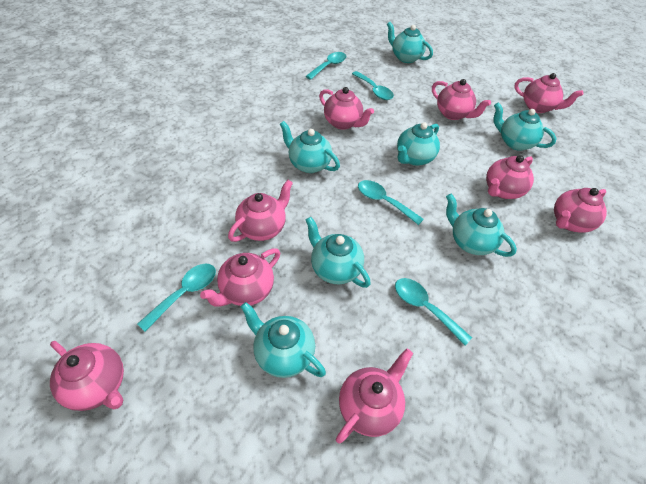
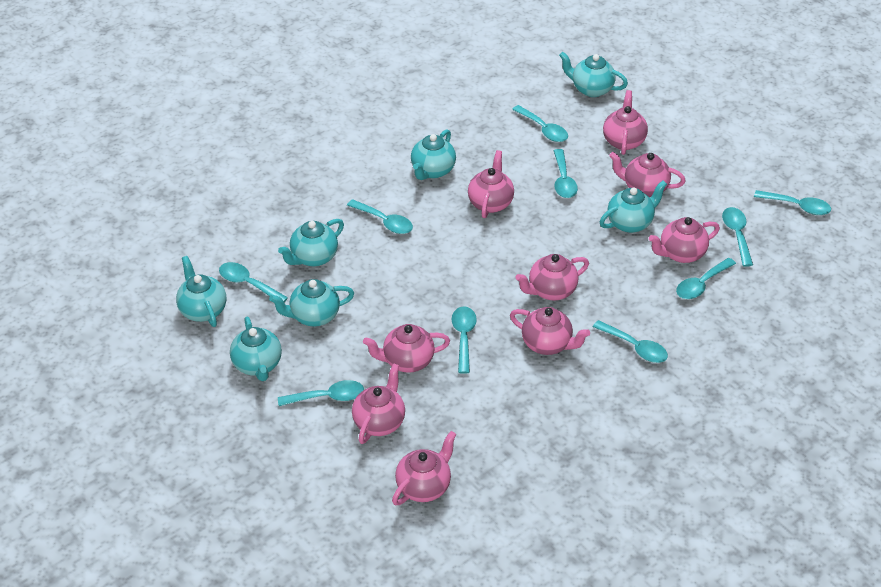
turquoise spoon: [137,264,216,331] [306,52,346,80] [352,71,394,100] [358,180,424,225] [395,278,472,345] = 5 -> [219,262,288,302] [278,380,364,406] [347,199,413,234] [451,306,477,374] [512,105,568,142] [554,149,578,198] [593,320,668,363] [676,258,736,299] [722,207,753,267] [754,190,831,215] = 10

